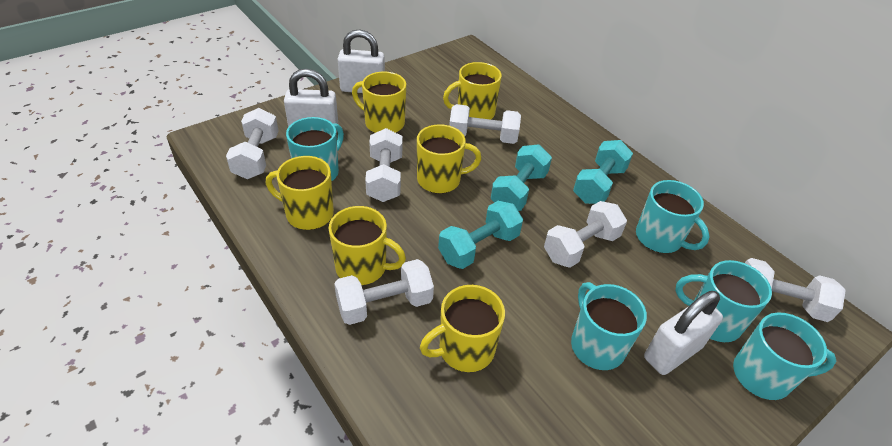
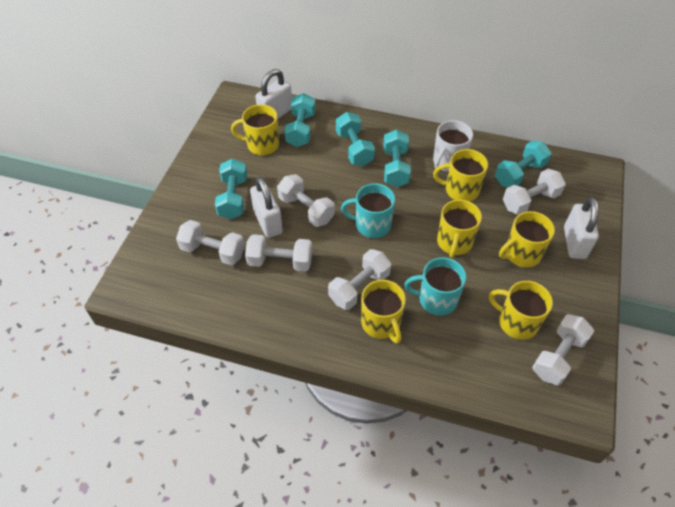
turquoise dumbbell: [438,201,523,269] [491,144,552,211] [573,140,633,204] = 3 -> [215,159,247,219] [285,93,316,147] [336,112,375,166] [383,130,411,187] [495,141,551,187] = 5
turquoise mug: [286,117,344,181] [571,282,647,370] [636,180,710,253] [675,260,772,342] [733,312,836,400] = 5 -> [341,183,395,238] [404,257,466,316] = 2
white mug: none = 0 -> [433,120,473,172] = 1

